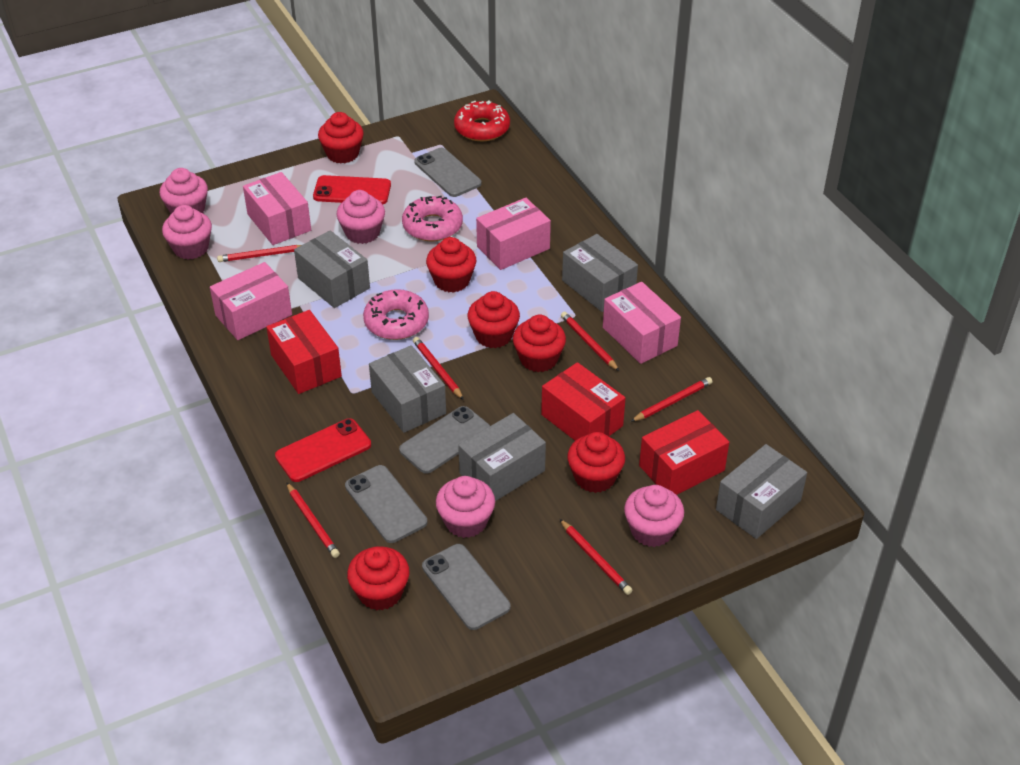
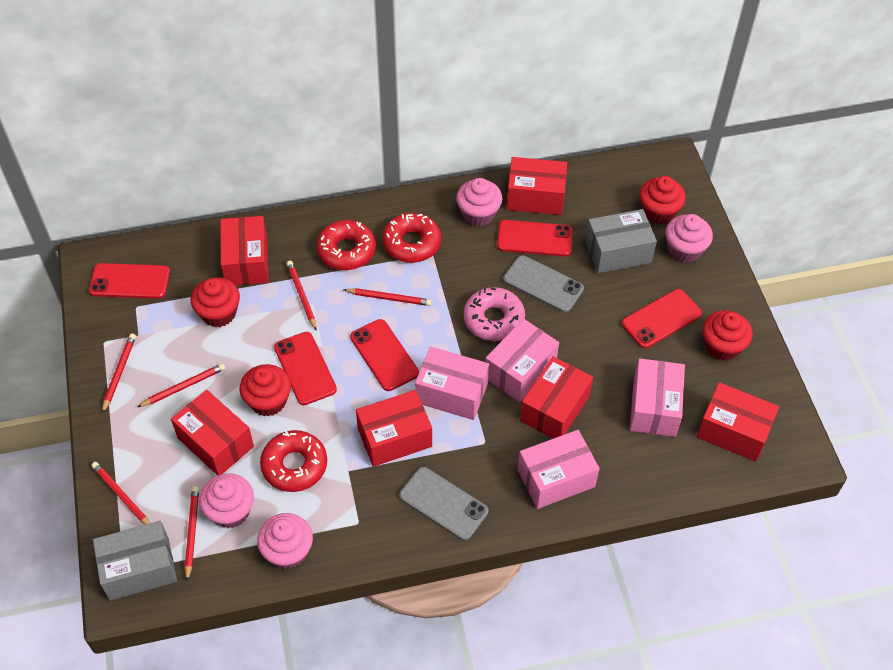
grey box: [294,230,370,308] [369,345,446,433] [458,413,546,501] [562,234,638,312] [716,444,807,539] = 5 -> [93,521,177,600] [585,209,657,273] = 2
grey phone: [345,465,427,543] [399,406,490,474] [414,148,481,197] [422,544,510,630] = 4 -> [399,467,488,540] [503,255,584,312] = 2
pink cupcake: [160,168,208,214] [162,205,212,260] [337,190,385,244] [436,476,495,538] [624,485,684,547] = 5 -> [199,473,254,528] [257,513,313,569] [456,178,502,226] [666,214,713,262] = 4
pink donut: [363,289,429,340] [402,196,463,241] = 2 -> [463,287,525,341] = 1
red box: [266,310,342,394] [541,362,626,441] [639,410,729,495] = 3 -> [171,390,254,476] [220,216,269,286] [356,390,432,467] [507,157,567,215] [520,356,593,439] [696,382,779,462] = 6
red cupcake: [318,112,364,164] [347,546,410,610] [426,237,476,293] [467,291,520,348] [513,315,566,372] [567,432,625,493] = 6 -> [191,277,240,327] [239,364,291,417] [639,176,686,224] [703,310,753,361] = 4
red donut: [454,100,510,141] = 1 -> [260,430,327,492] [316,220,376,270] [382,213,441,263] = 3
red phone: [275,418,371,482] [313,175,391,204] = 2 -> [89,263,170,299] [274,332,337,405] [350,319,419,391] [497,220,573,257] [622,289,702,348] = 5

